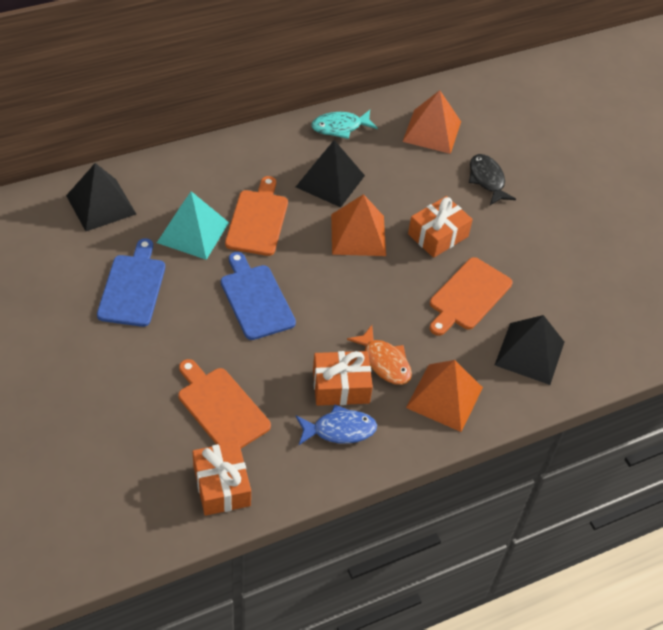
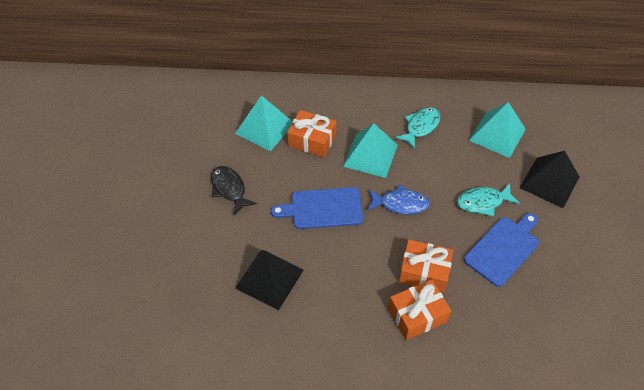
black pyramid: [66,163,136,231] [296,140,365,207] [495,315,564,385] = 3 -> [235,250,304,310] [520,151,579,208] = 2
orange cutting board: [178,359,271,448] [225,176,288,256] [430,257,512,336] = 3 -> none = 0
orange fish: [347,325,412,385] = 1 -> none = 0
orange pyramid: [331,194,386,256] [402,90,461,154] [406,360,483,432] = 3 -> none = 0
turquoise fish: [312,110,378,139] = 1 -> [395,107,440,149] [457,183,520,216] = 2
turquoise pyramid: [157,191,229,260] = 1 -> [235,95,293,151] [343,123,398,178] [469,102,526,158] = 3

